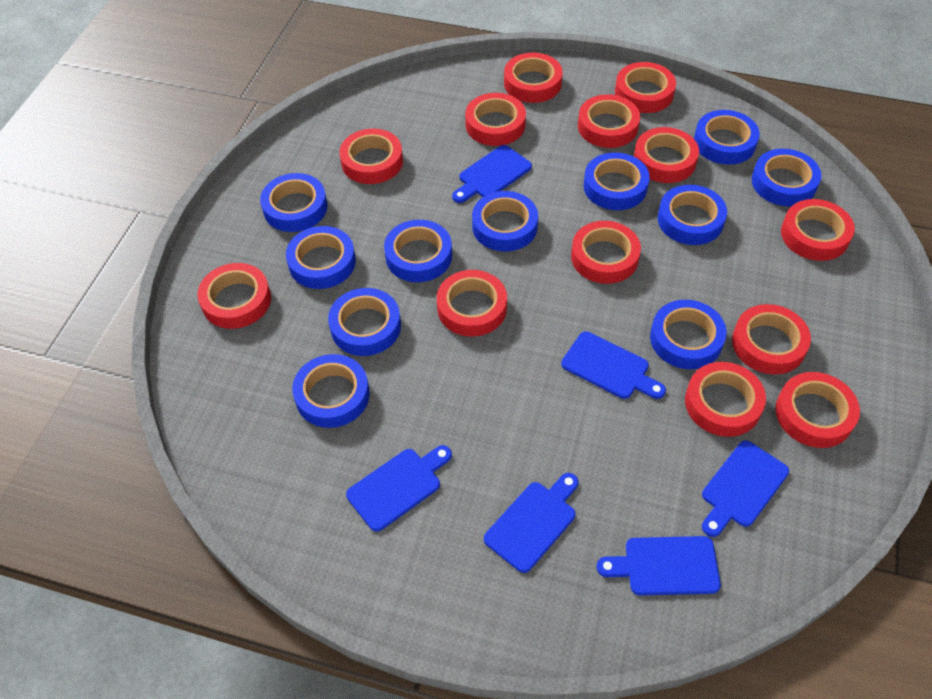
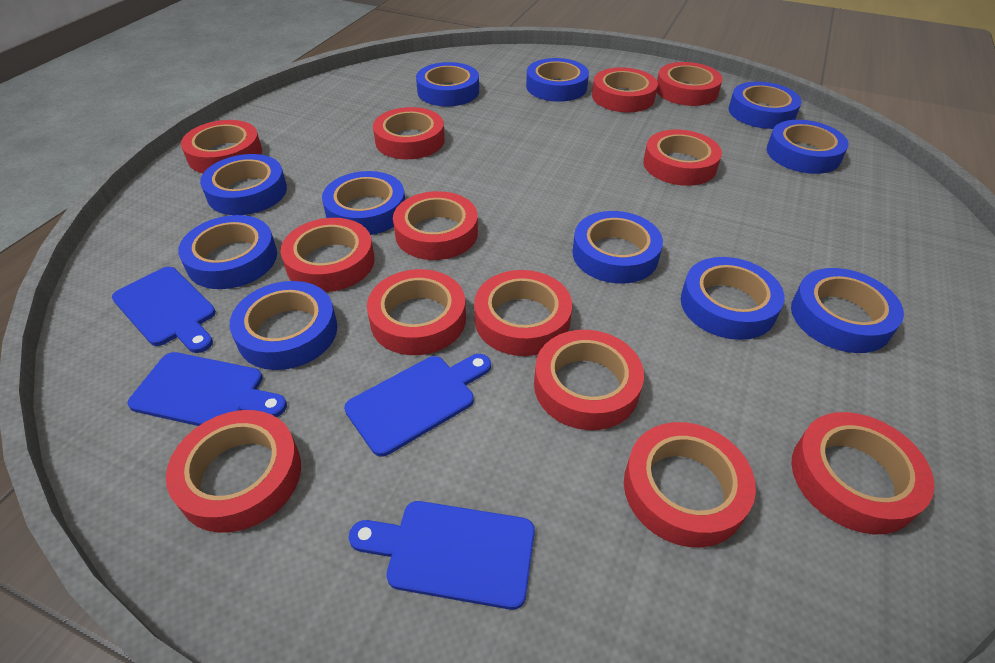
blue cutting board: [346,445,452,532] [452,145,532,203] [484,473,579,573] [561,331,666,399] [596,536,721,596] [702,441,789,537] = 6 -> [112,267,216,353] [128,352,287,426] [344,354,491,457] [349,501,535,610] = 4

